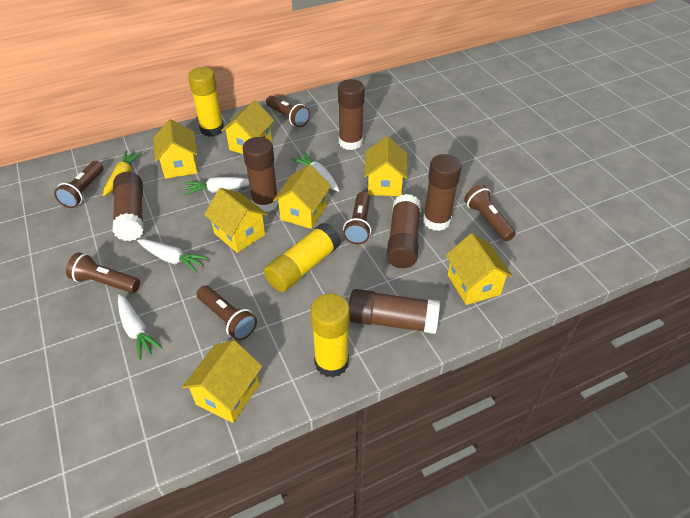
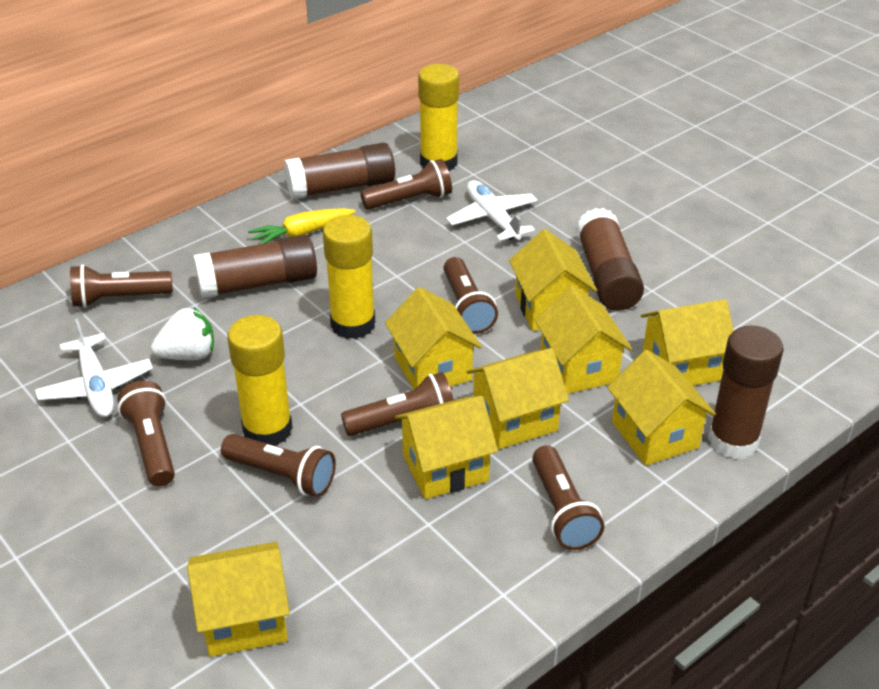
brown flashlight: [54,161,103,208] [66,252,140,293] [197,286,257,341] [266,95,310,127] [343,192,371,244] [464,185,516,241] = 6 -> [70,264,173,308] [117,381,175,487] [221,434,336,497] [341,372,454,436] [360,159,452,210] [443,257,498,334] [532,445,604,550] = 7
brown glue stick: [113,172,143,241] [242,137,279,212] [338,79,365,150] [349,289,440,334] [386,194,421,268] [423,154,462,231] = 6 -> [194,235,317,299] [284,143,395,199] [576,208,644,311] [708,325,784,459] = 4
white carrot: [118,294,163,360] [137,239,208,273] [184,177,249,195] [291,152,340,192] = 4 -> none = 0
white plane: none = 0 -> [35,319,153,417] [446,180,537,241] = 2
white strawberry: none = 0 -> [151,307,214,360] = 1
yellow house: [153,119,198,179] [182,340,262,423] [204,188,268,253] [221,100,274,154] [273,164,331,229] [364,136,408,196] [446,233,513,305] = 7 -> [187,542,290,657] [385,287,482,390] [395,396,498,499] [467,348,569,449] [509,229,597,331] [535,286,632,394] [607,350,716,466] [641,299,734,386] = 8

